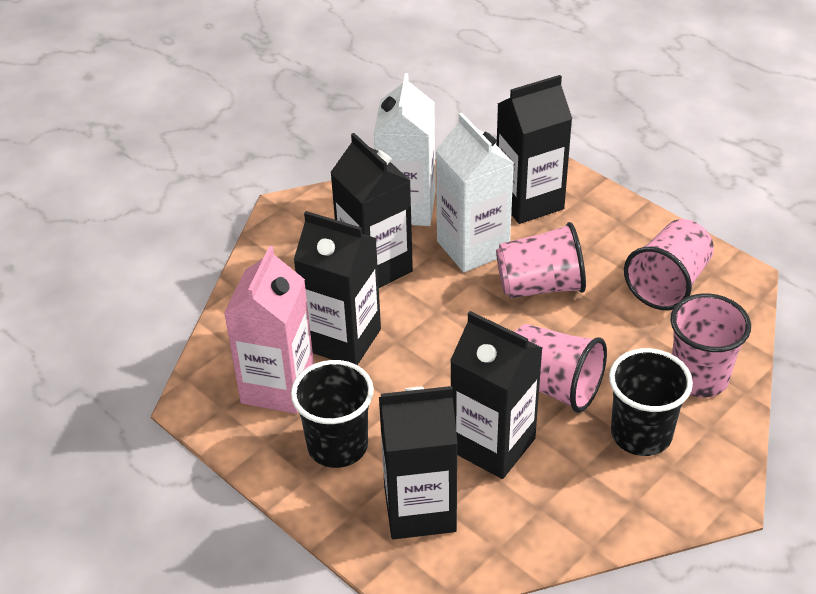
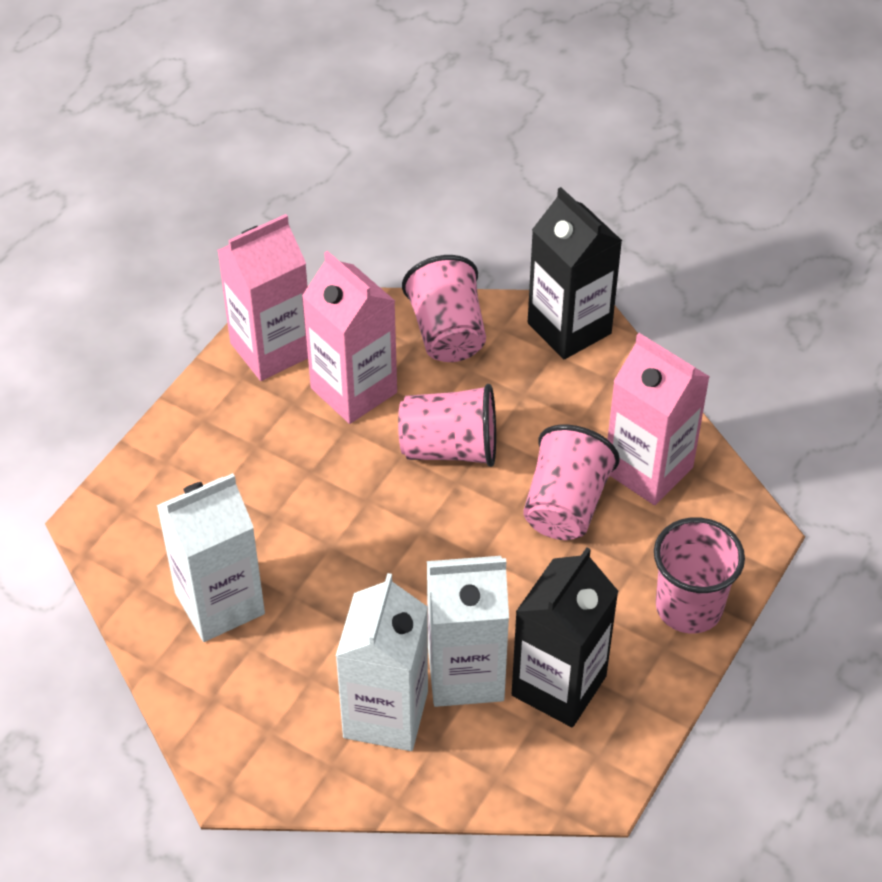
black carton: [294,211,381,365] [330,133,413,288] [379,386,458,539] [450,311,542,479] [497,75,572,224] = 5 -> [512,548,619,727] [528,187,622,359] = 2
black cup: [291,360,374,468] [609,348,693,456] = 2 -> none = 0
pink carton: [224,246,314,414] = 1 -> [217,214,308,381] [302,251,397,424] [608,333,710,505] = 3
white carton: [374,73,435,226] [436,113,514,272] = 2 -> [157,473,265,642] [336,573,428,751] [427,556,509,707] = 3

